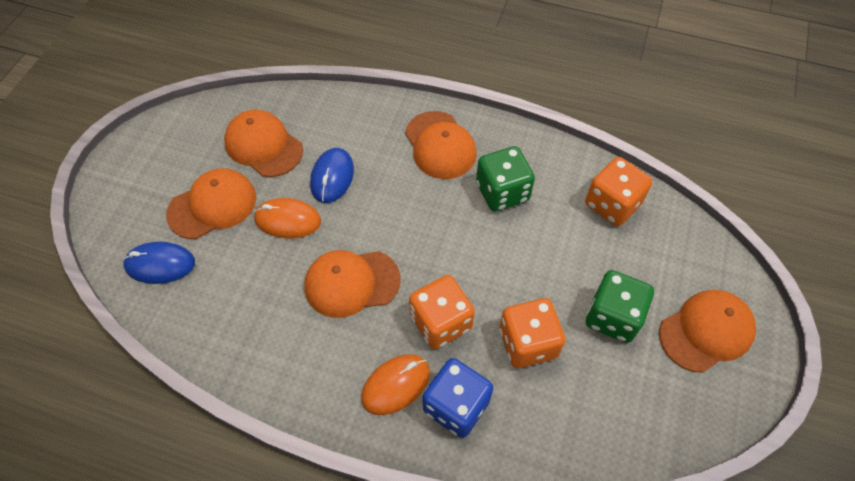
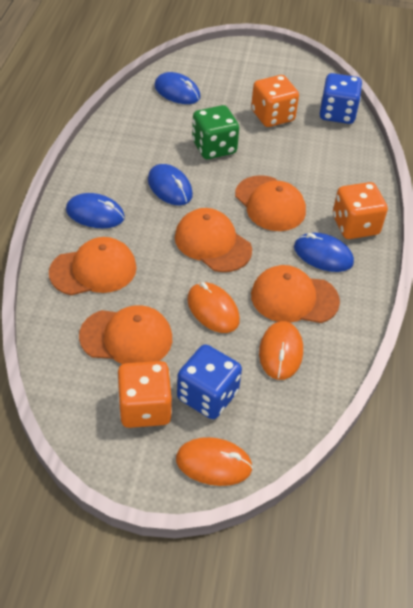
blue dice: [423,358,494,438] = 1 -> [177,344,242,419] [320,73,362,124] = 2
blue mouse: [123,242,195,284] [310,148,354,203] = 2 -> [66,193,125,228] [148,164,193,205] [154,72,200,104] [294,233,354,272] = 4
green dice: [476,146,535,212] [586,270,654,343] = 2 -> [192,105,239,159] = 1
orange mouse: [254,198,321,238] [361,354,430,415] = 2 -> [176,437,253,486] [187,282,240,333] [259,321,303,380] = 3

